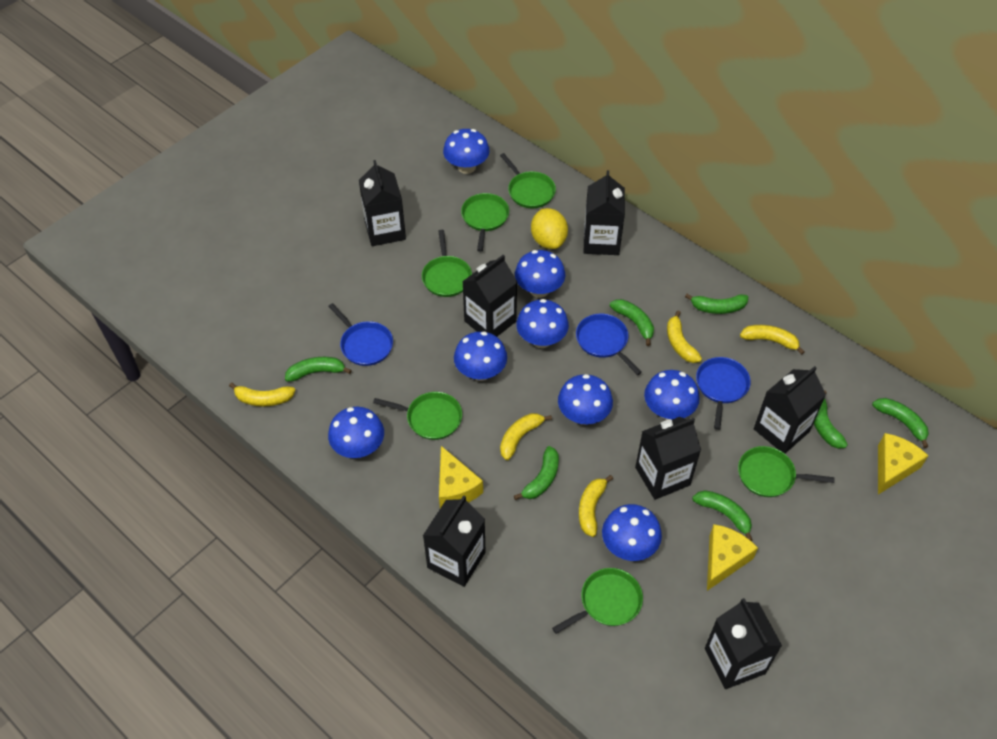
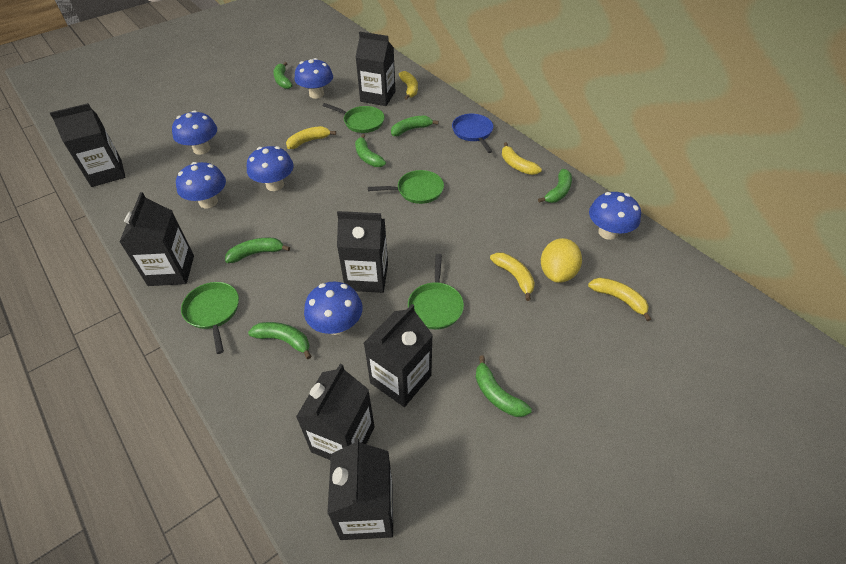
blue mushroom: [328,407,384,458] [443,129,490,174] [454,331,507,381] [515,250,565,298] [516,299,569,348] [558,374,613,425] [602,504,662,561] [644,370,700,420] = 8 -> [172,110,217,155] [176,162,226,208] [247,146,294,191] [294,58,333,99] [304,282,363,335] [589,192,641,240] = 6
blue pan: [328,303,393,366] [576,314,642,375] [696,357,751,430] = 3 -> [452,114,493,153] = 1
green pan: [373,392,462,440] [422,230,472,297] [461,193,509,252] [500,153,556,208] [552,568,643,634] [738,446,834,497] = 6 -> [181,282,239,354] [322,103,385,133] [368,170,444,204] [408,254,464,330] = 4
yellow cheese: [439,446,483,508] [707,524,758,591] [878,433,928,495] = 3 -> none = 0

